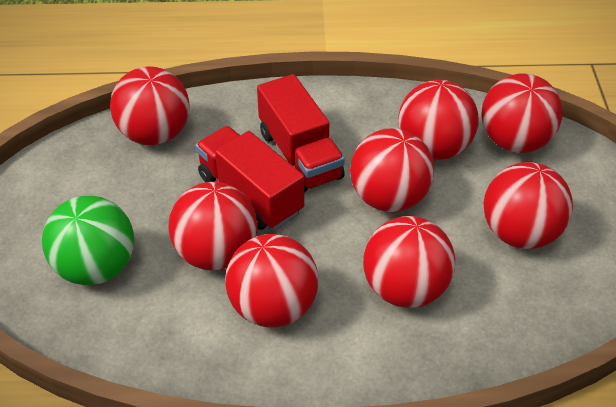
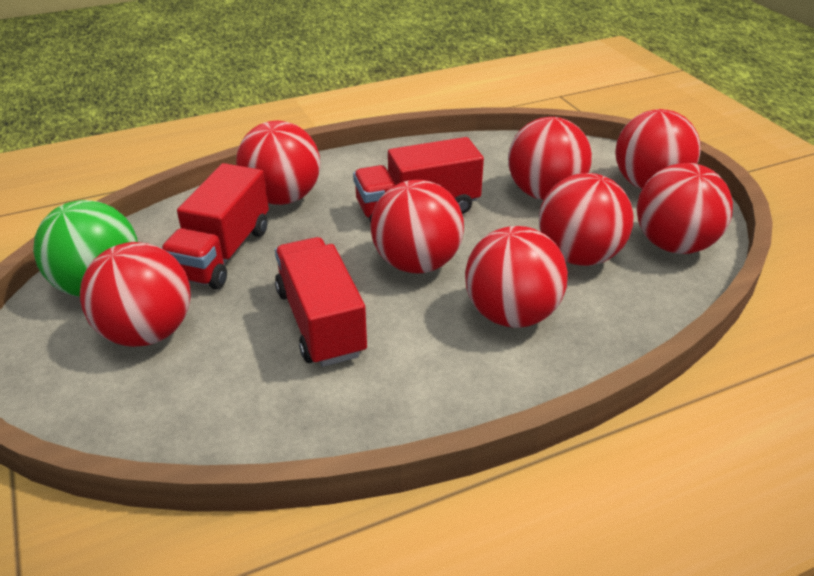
red truck: [195,126,304,230] [257,74,345,192] = 2 -> [162,163,269,289] [275,237,367,367] [353,137,484,223] = 3

